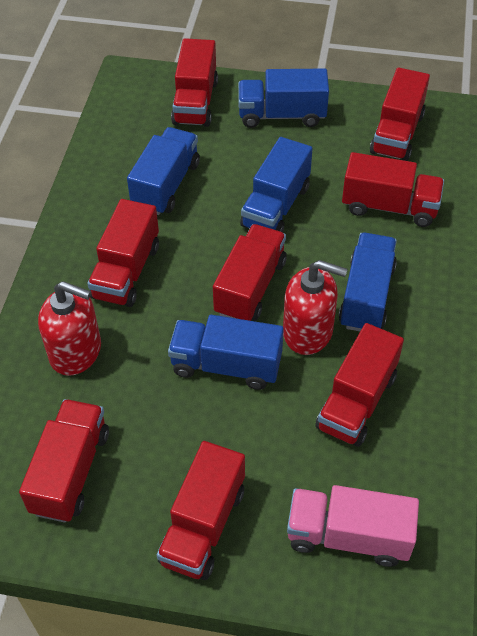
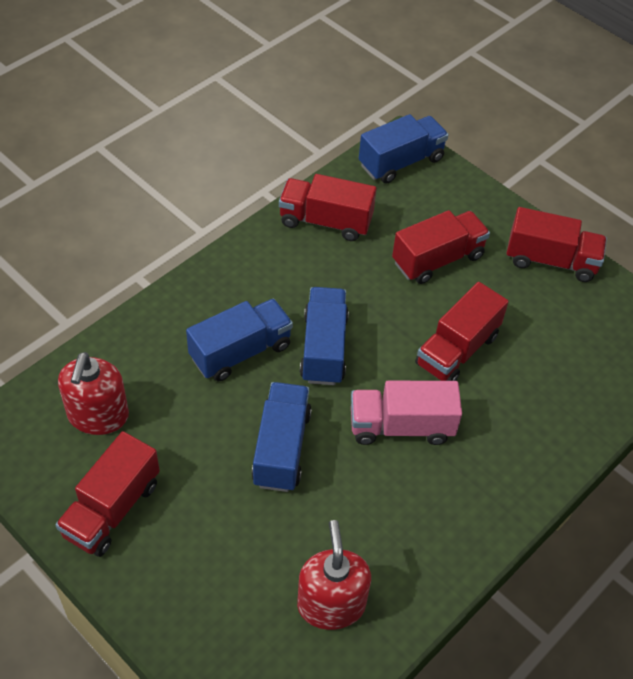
blue truck: [127,127,200,215] [168,315,284,390] [238,68,329,128] [240,137,313,233] [338,233,397,331] = 5 -> [186,299,293,381] [252,382,312,492] [300,287,349,385] [359,114,449,184] = 4
red truck: [19,399,109,523] [87,199,159,307] [157,441,245,580] [171,38,218,127] [213,224,287,321] [315,323,404,447] [342,152,444,227] [370,67,430,161] = 8 -> [56,431,160,557] [279,174,377,241] [392,210,490,284] [415,282,509,381] [507,207,607,282] = 5

